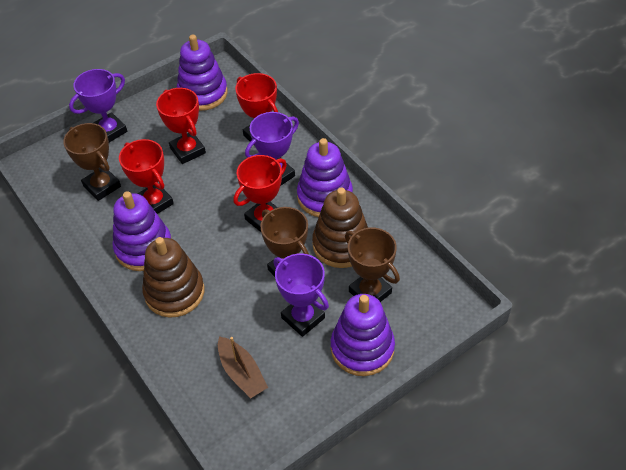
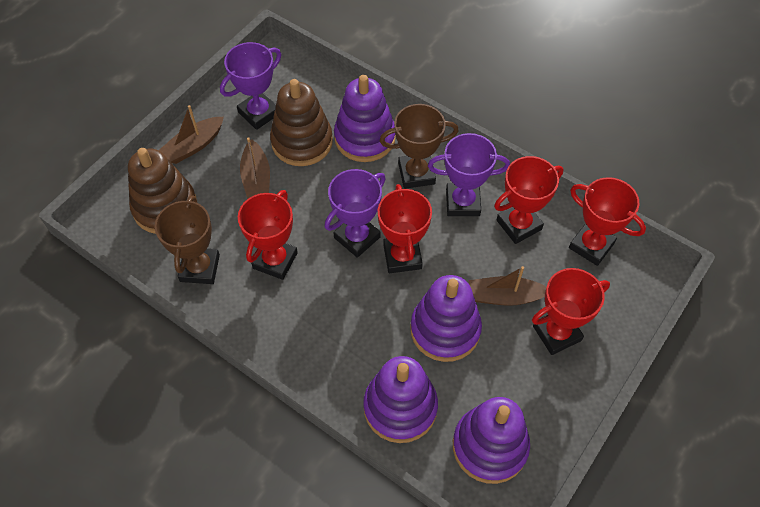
brown boat: [218,336,268,398] = 1 -> [159,105,224,164] [240,137,270,199] [469,266,546,306] = 3
brown trophy: [63,123,121,201] [260,207,309,277] [345,227,400,302] = 3 -> [155,195,220,284] [380,104,459,189] = 2
red trophy: [119,139,174,214] [156,88,206,164] [233,155,287,232] [235,73,278,146] = 4 -> [238,190,298,280] [378,184,432,273] [494,156,563,244] [532,268,610,355] [569,177,646,266] = 5

